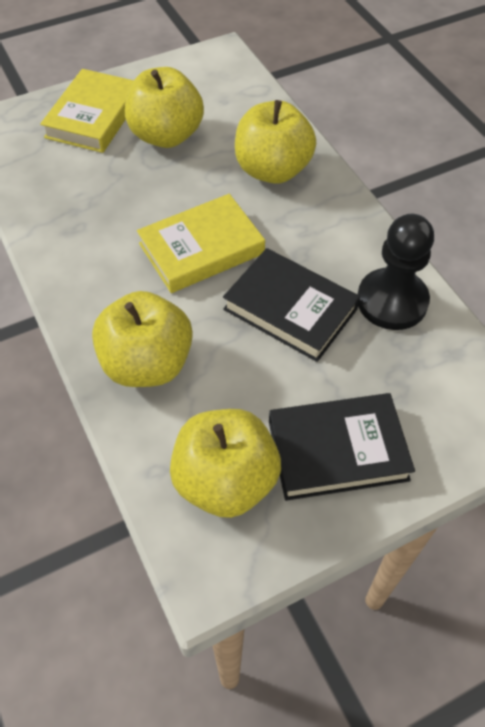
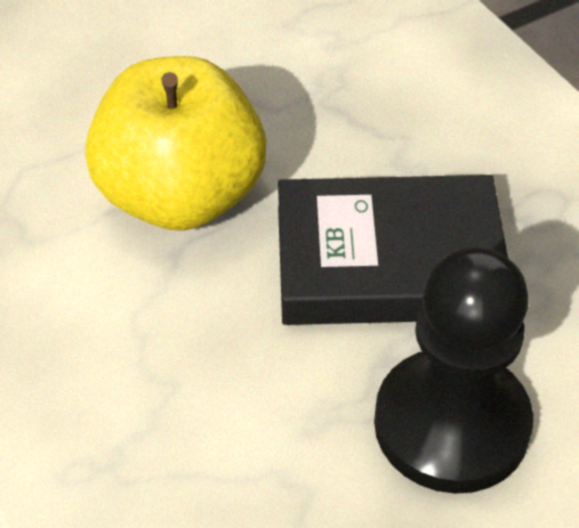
black book: [223,248,360,362] [269,393,415,501] = 2 -> [278,175,508,325] = 1
yellow apple: [92,291,193,387] [125,67,204,148] [170,409,281,518] [235,100,316,184] = 4 -> [85,56,266,231] = 1
yellow book: [40,69,134,153] [137,194,265,293] = 2 -> none = 0

